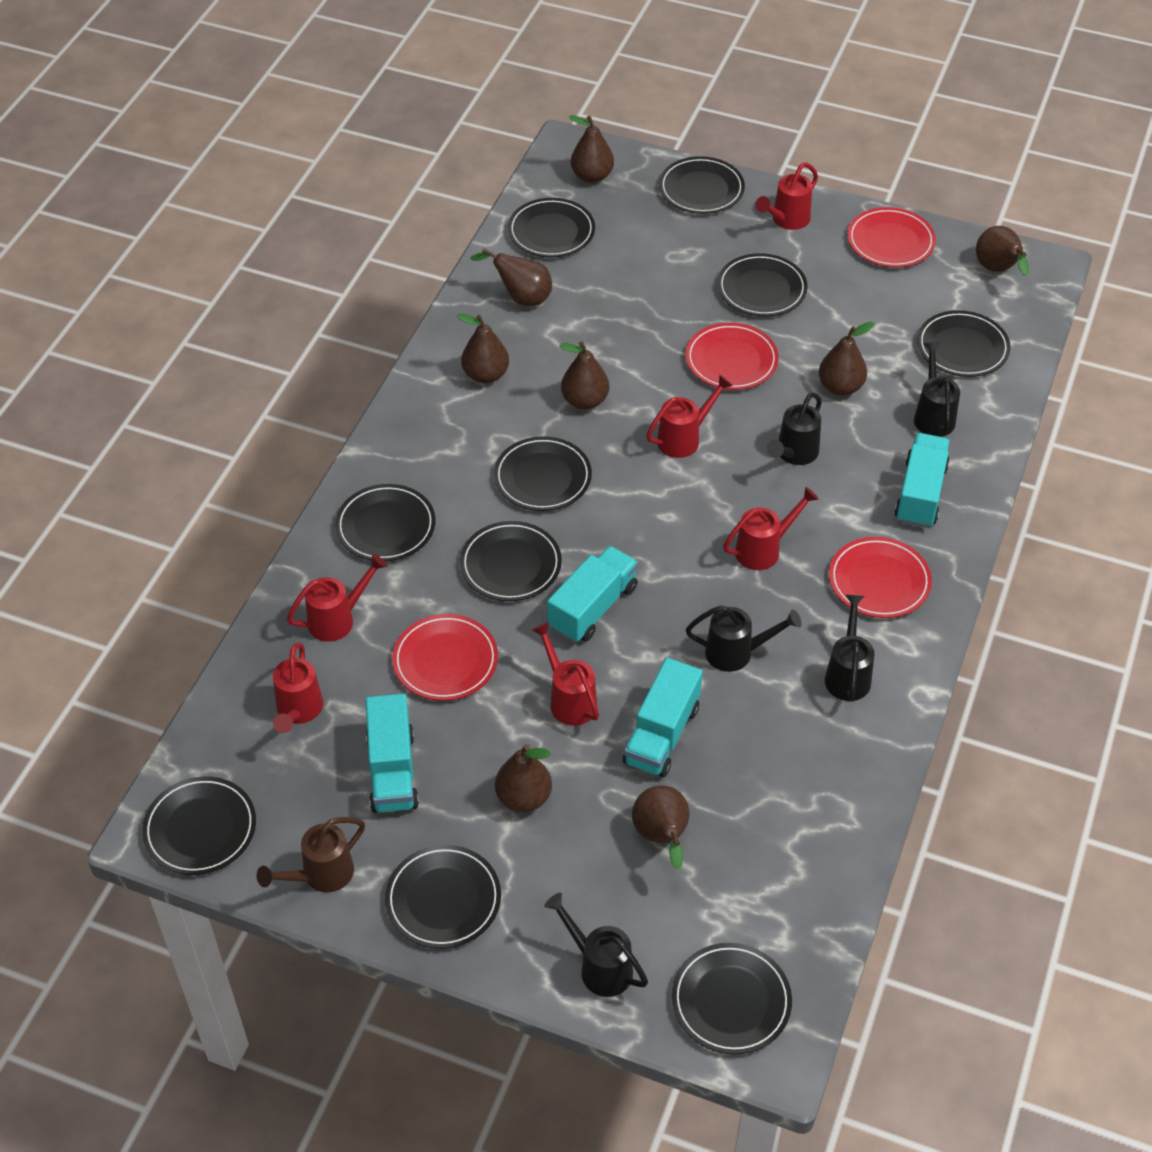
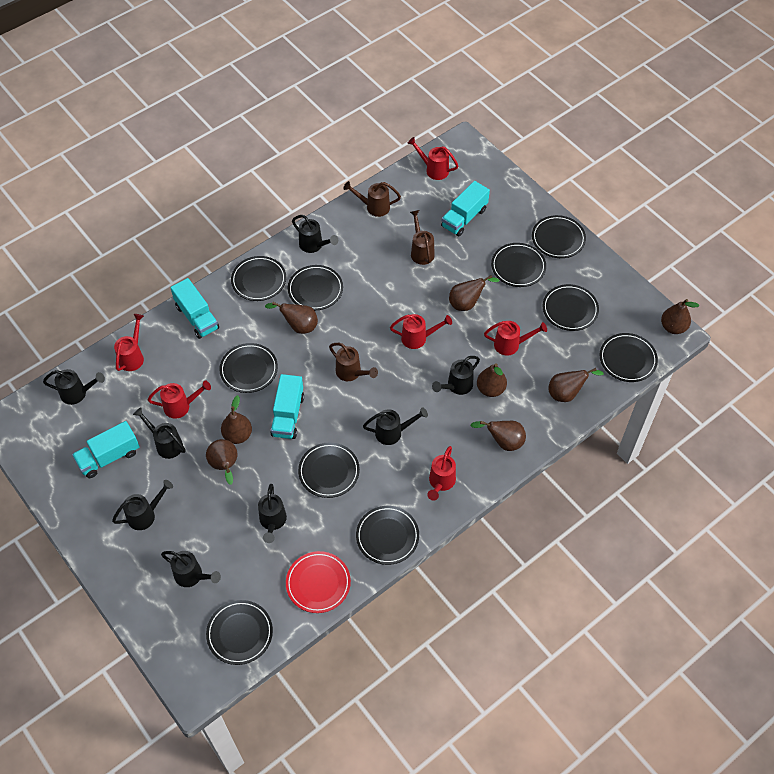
black watering can: [544,893,648,997] [686,605,802,672] [767,392,822,465] [825,595,875,701] [914,342,960,437] = 5 -> [43,369,105,405] [112,480,173,530] [133,407,186,459] [161,551,221,587] [258,484,287,543] [292,215,338,253] [363,407,428,445] [432,356,480,395] = 8
brown watering can: [257,817,365,892] = 1 -> [329,343,378,381] [343,181,401,217] [410,210,435,265] = 3
red plate: [392,614,498,701] [686,323,779,390] [829,537,932,618] [847,207,936,267] = 4 -> [286,551,351,613] = 1

